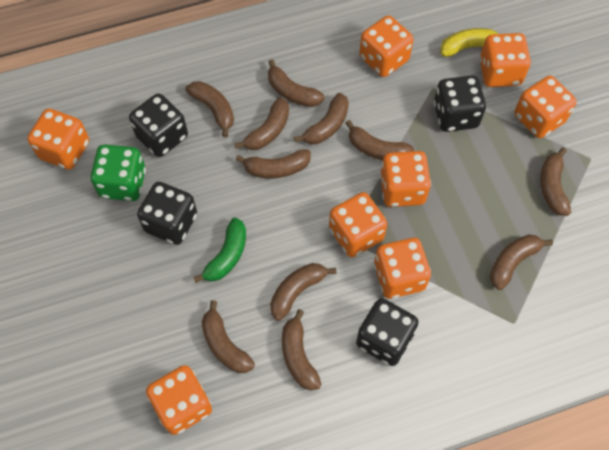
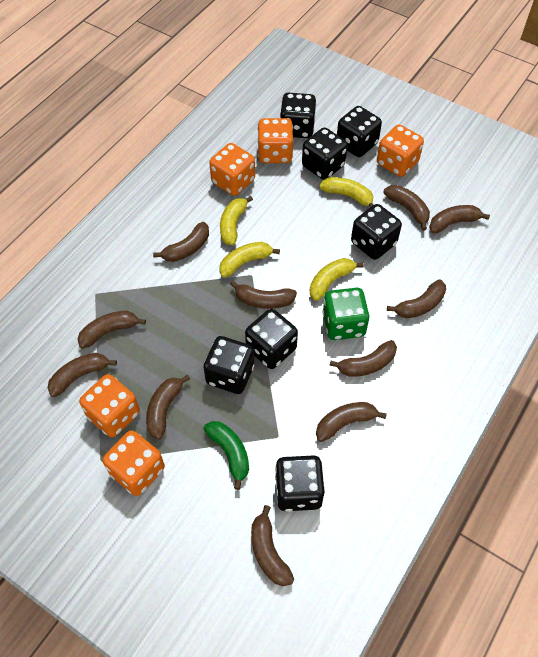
black dice: [129,93,188,157] [137,182,197,245] [356,298,419,366] [434,76,486,132] = 4 -> [203,336,254,394] [245,309,298,369] [275,455,325,512] [280,93,316,138] [302,127,348,180] [337,106,382,157] [351,204,402,260] = 7
orange dice: [27,109,89,170] [146,365,212,435] [329,192,387,257] [359,16,414,77] [374,238,431,299] [380,151,431,207] [479,33,531,87] [514,76,576,138] = 8 -> [79,374,140,438] [103,430,165,496] [209,143,255,196] [257,118,293,163] [377,125,424,177] = 5
yellow banana: [440,28,498,57] = 1 -> [219,242,280,278] [220,196,253,245] [310,258,364,301] [319,177,373,207] = 4

